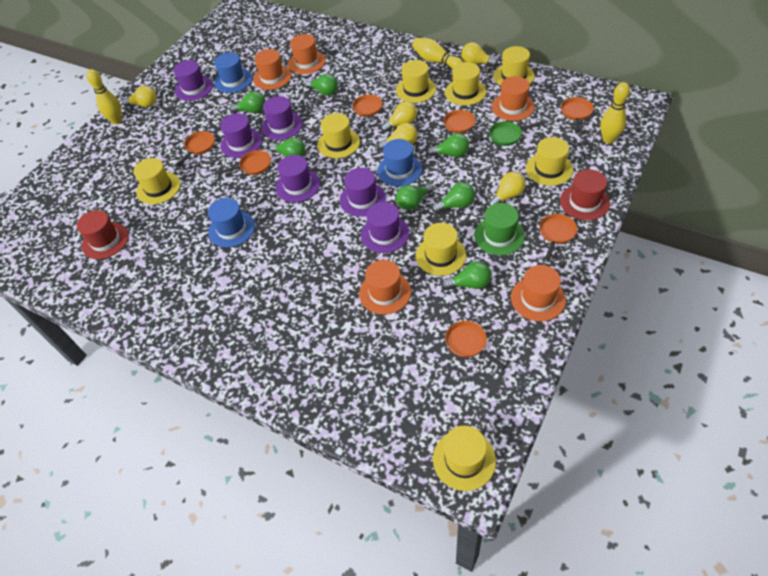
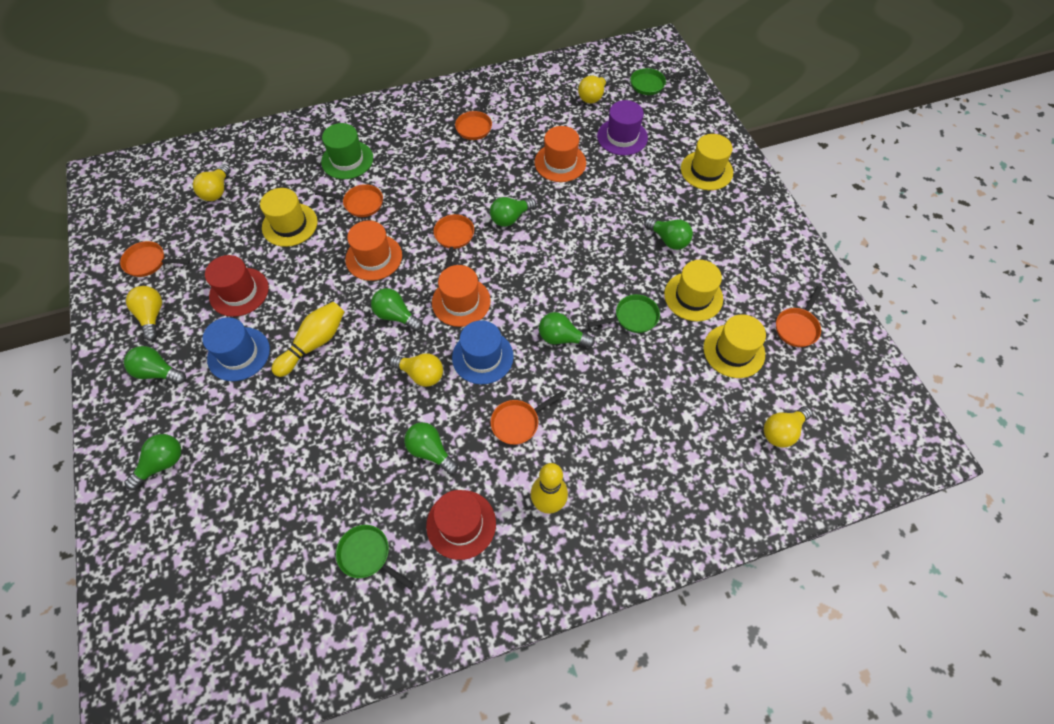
blue hat: [208,198,255,247] [214,52,252,93] [377,139,422,186] = 3 -> [202,317,270,381] [452,320,514,384] = 2
green pan: [489,121,544,146] = 1 -> [336,525,414,589] [587,294,660,333] [630,68,690,95] = 3
orange hat: [253,49,292,90] [288,34,326,74] [359,260,411,315] [492,76,535,121] [511,265,566,321] = 5 -> [345,220,402,281] [432,265,491,327] [534,126,586,182] = 3
orange pan: [177,131,215,166] [217,150,271,175] [332,94,382,117] [444,110,483,141] [445,321,506,370] [539,214,577,261] [561,97,594,133] = 7 -> [120,241,190,277] [315,184,383,217] [433,214,474,269] [455,92,492,140] [490,391,565,445] [776,286,822,347] = 6
purple hat: [174,60,213,101] [220,114,262,158] [261,96,303,140] [275,155,320,202] [340,168,386,217] [361,202,409,253] = 6 -> [597,100,648,156] = 1
yellow bowling pin: [86,69,122,124] [412,38,463,69] [600,82,630,144] = 3 -> [271,302,344,377] [531,463,568,514] = 2
yellow hat: [134,158,180,204] [317,113,360,158] [396,60,436,103] [416,223,466,276] [433,426,496,491] [445,62,486,106] [493,46,535,86] [526,137,573,186] = 8 -> [260,188,317,247] [664,260,723,321] [681,134,733,190] [703,314,766,378] = 4

